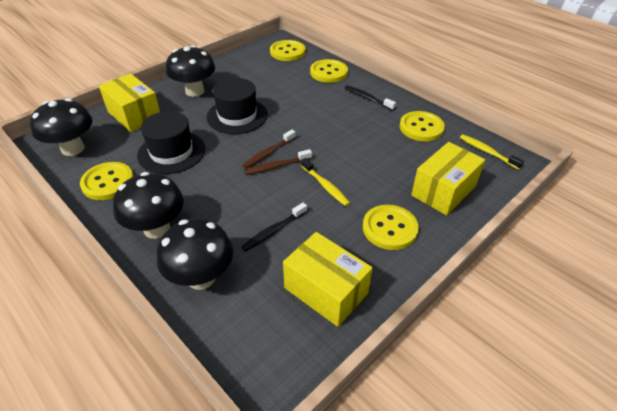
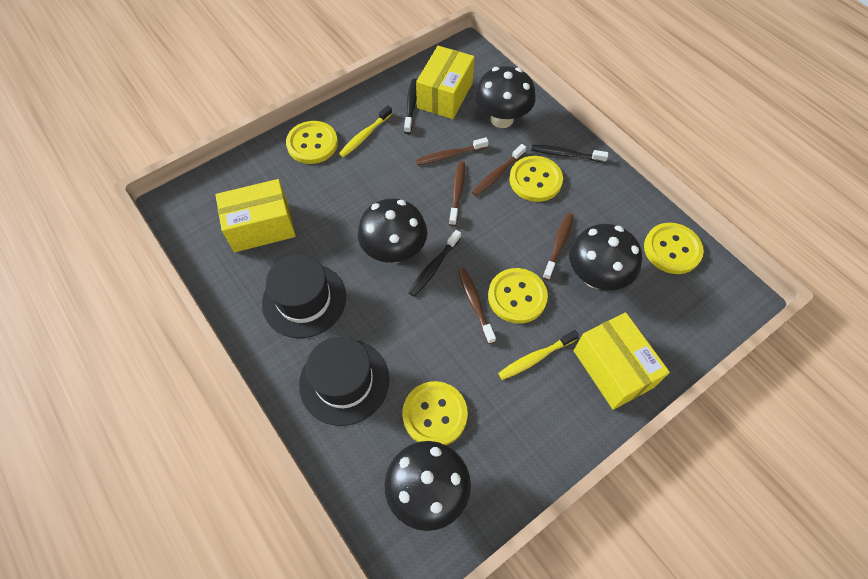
black toothbrush: [241,203,307,252] [345,85,396,111] = 2 -> [404,79,417,134] [408,230,461,297] [531,145,608,162] = 3
brown toothbrush: [243,130,296,169] [244,149,312,175] = 2 -> [416,137,489,165] [449,161,465,226] [458,268,496,344] [472,144,526,196] [543,213,574,280] = 5

